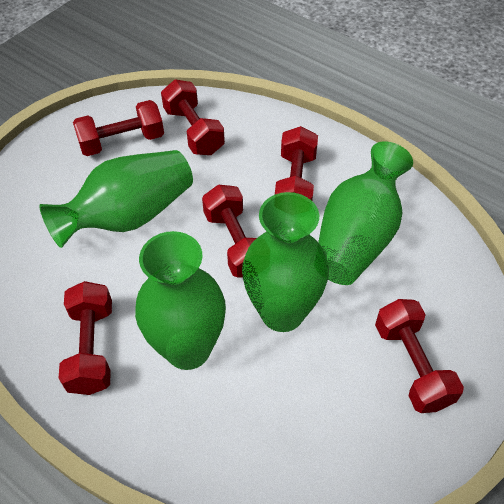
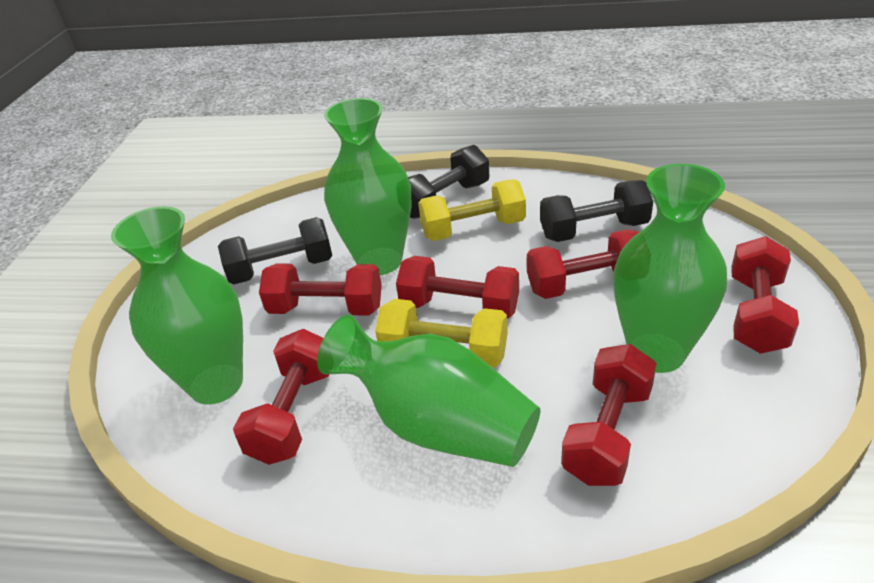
black dumbbell: none = 0 -> [218,217,332,284] [408,145,489,219] [540,180,653,242] = 3
yellow dumbbell: none = 0 -> [375,299,508,368] [418,180,526,241] = 2

